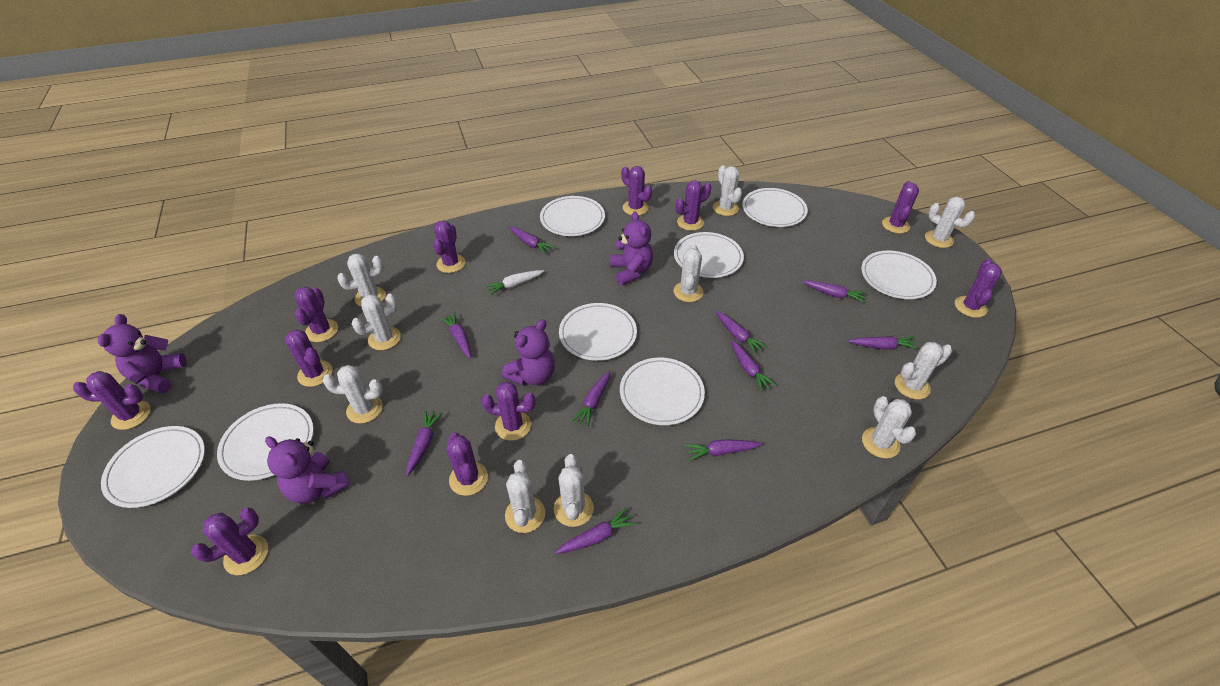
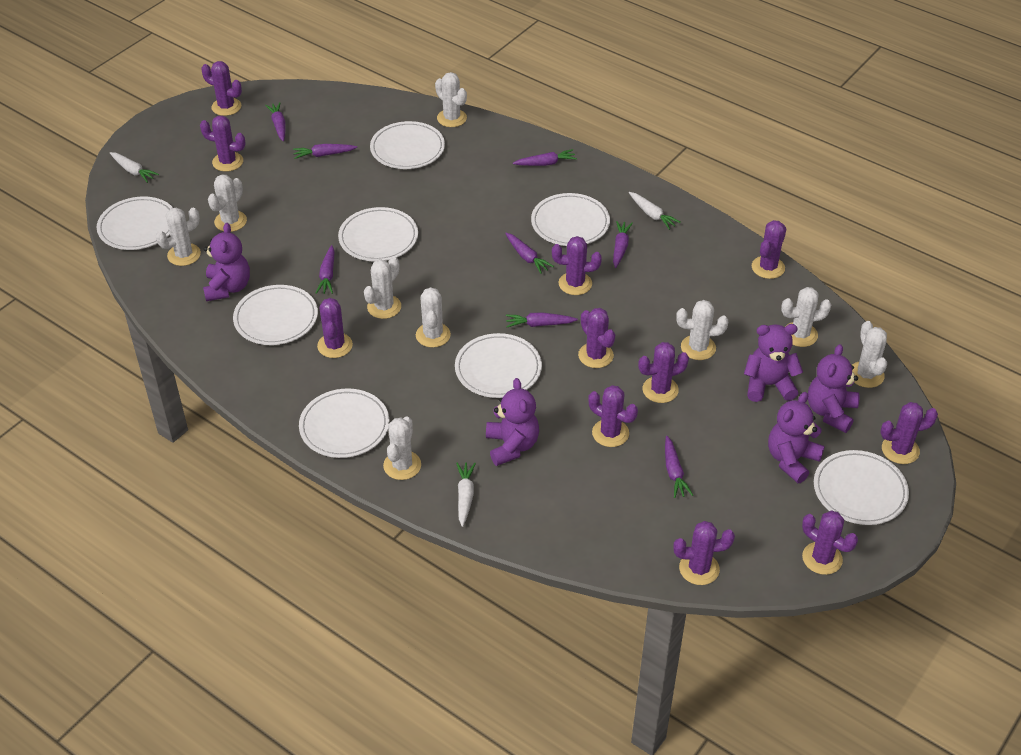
purple carrot: [406,410,443,476] [440,312,471,358] [509,227,555,255] [555,507,637,554] [572,370,610,427] [685,439,762,461] [716,311,767,355] [731,340,776,392] [802,280,867,303] [848,336,919,349] = 10 -> [265,102,286,141] [293,144,357,159] [316,245,334,294] [505,233,554,274] [506,312,578,327] [513,149,577,166] [613,221,633,268] [665,436,693,498] = 8
purple teddy bear: [98,314,187,394] [265,436,350,504] [502,319,555,386] [610,212,653,285] = 4 -> [203,223,250,301] [486,378,539,466] [744,324,803,402] [768,392,825,483] [808,344,859,433] = 5
white cactus: [323,365,383,424] [337,254,386,307] [352,294,401,350] [505,460,545,533] [554,454,594,527] [673,244,704,302] [713,165,742,216] [862,396,916,458] [895,342,952,399] [925,197,975,248] = 10 -> [156,208,201,266] [208,174,247,232] [364,256,401,319] [383,416,421,480] [416,287,451,348] [435,72,467,127] [676,300,728,360] [781,287,831,347] [852,321,887,388] = 9
white carrot: [485,270,544,295] = 1 -> [110,152,159,183] [456,463,476,527] [629,192,681,230] = 3

